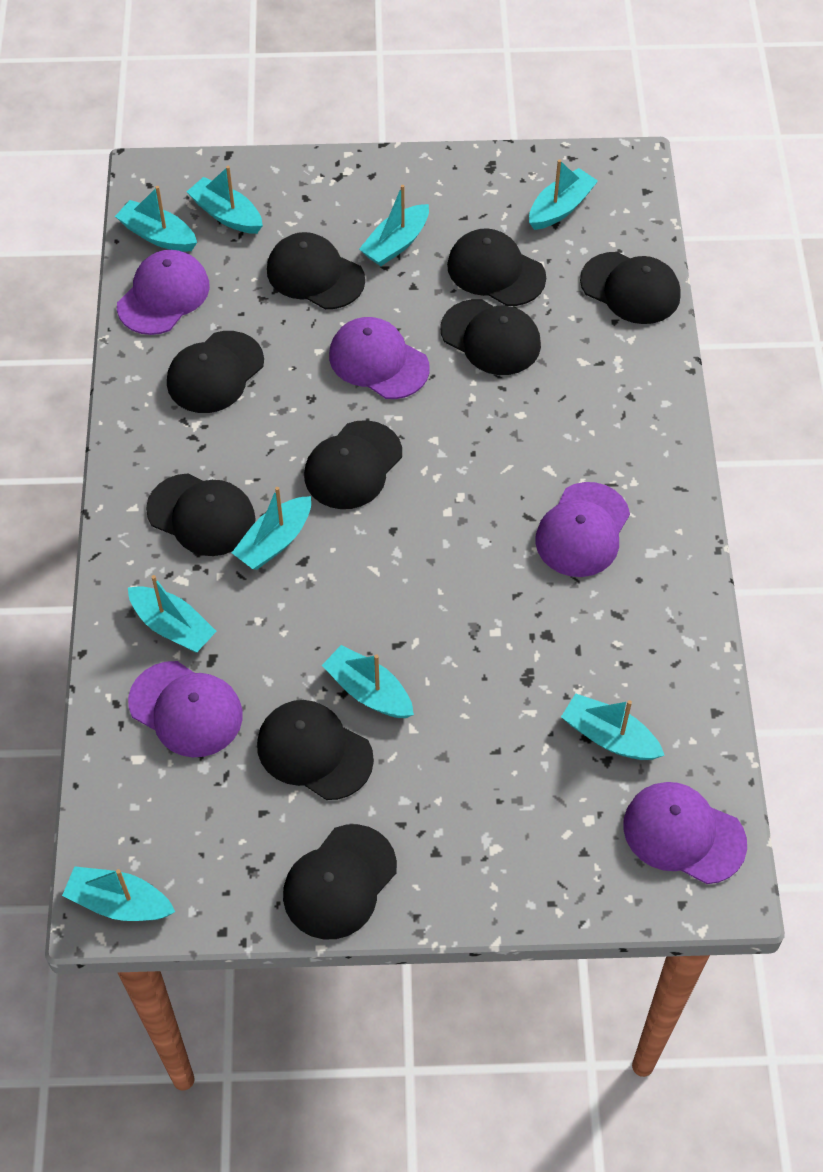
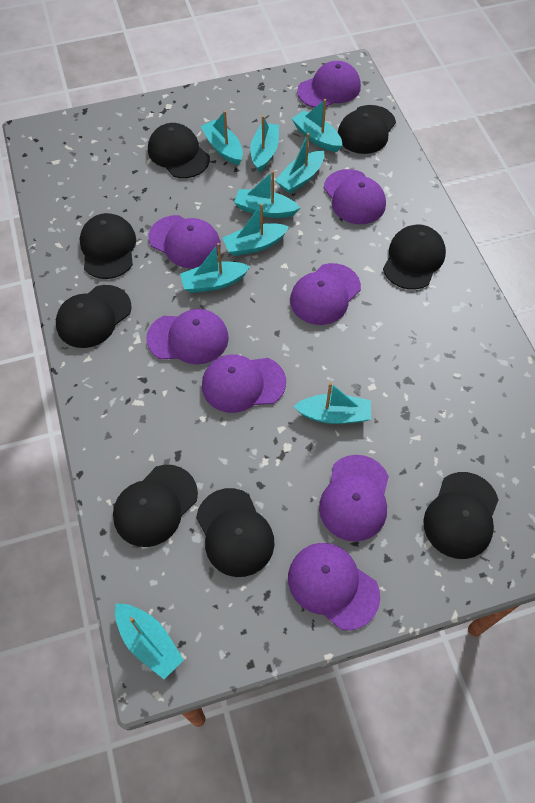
black cap: [146,473,256,556] [167,331,264,413] [257,700,374,800] [267,232,365,309] [283,824,397,939] [304,420,402,509] [440,299,541,375] [447,228,546,306] [580,252,681,324] = 9 -> [56,285,132,348] [80,213,136,279] [113,465,198,547] [148,123,210,178] [196,488,275,577] [338,105,396,154] [383,225,446,290] [423,472,499,559] = 8
purple cap: [117,250,210,335] [128,661,243,757] [329,317,430,399] [535,482,630,577] [623,782,747,884] = 5 -> [146,309,229,364] [149,215,221,268] [202,354,286,413] [288,543,380,630] [290,263,361,325] [297,61,361,108] [319,455,389,542] [324,169,386,224] = 8

